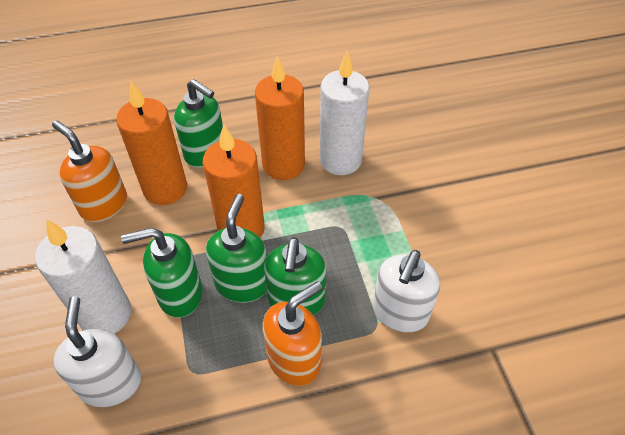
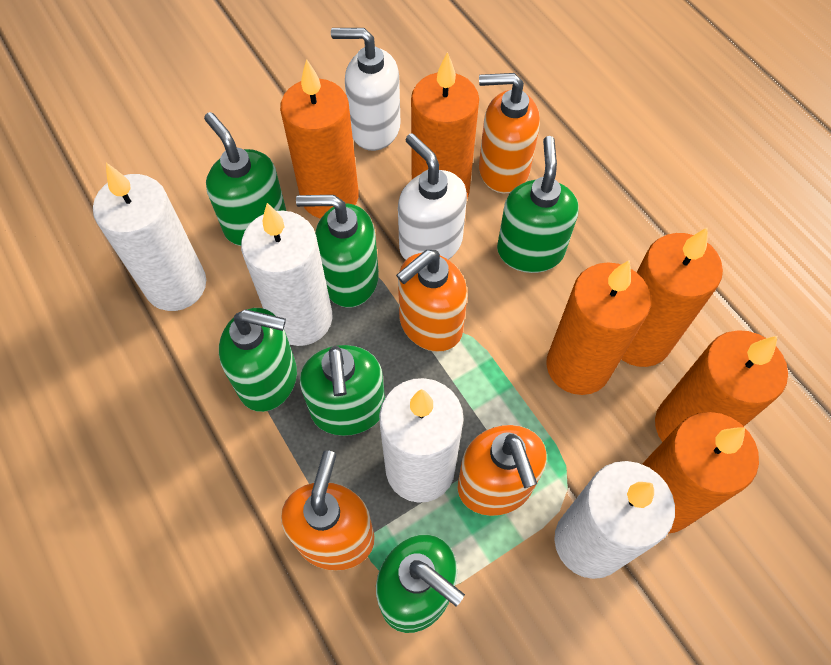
green soap dispenser: [121,228,203,318] [174,79,223,168] [206,194,267,303] [264,237,326,315] = 4 -> [204,112,286,246] [219,308,297,412] [296,195,379,308] [300,345,385,436] [376,534,465,633] [497,136,579,273] = 6
orange candle: [116,81,187,205] [203,125,265,238] [255,56,305,180] = 3 -> [280,59,359,219] [411,52,479,198] [546,260,651,395] [621,227,723,367] [642,412,759,533] [655,330,788,442] = 6
orange soap dispenser: [52,120,127,222] [263,281,323,386] = 2 -> [281,450,375,571] [396,250,468,352] [458,425,547,516] [479,73,540,193] = 4
white candle: [35,219,131,334] [320,51,369,175] = 2 -> [93,163,206,311] [241,203,333,346] [379,378,464,503] [554,461,675,579] = 4

